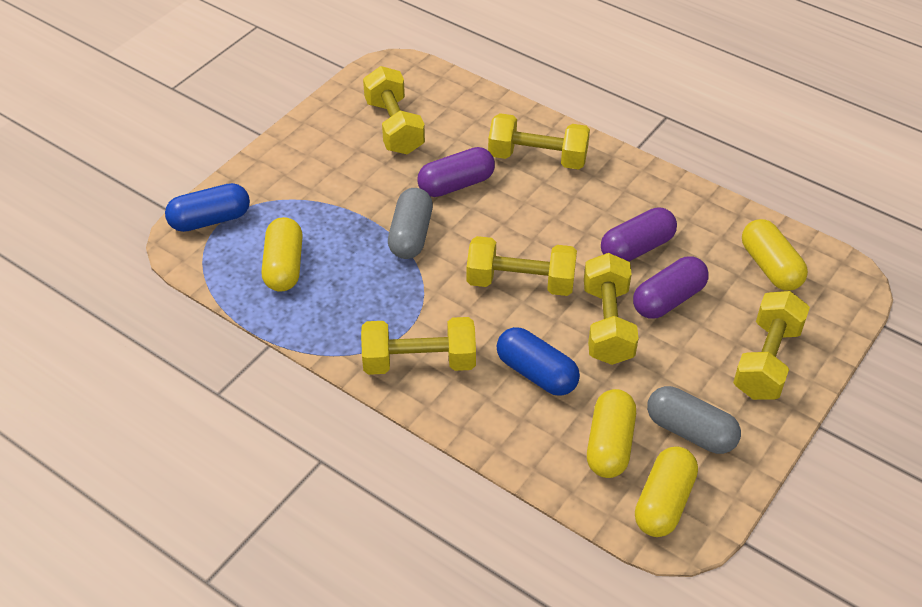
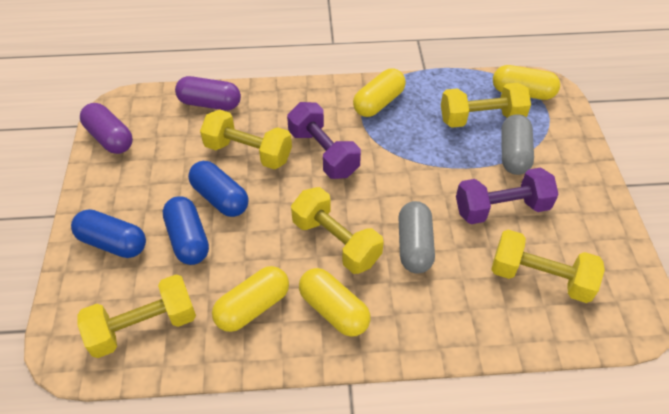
blue capsule: [165,183,250,232] [497,327,580,396] = 2 -> [71,209,146,258] [162,196,209,265] [188,161,249,217] = 3
purple capsule: [418,147,495,197] [601,207,677,262] [633,256,709,319] = 3 -> [80,103,133,154] [175,76,241,110] = 2
purple dumbbell: none = 0 -> [287,102,361,179] [456,167,559,224] = 2
yellow dumbbell: [361,317,476,375] [363,66,425,154] [467,236,577,296] [488,113,590,170] [584,253,639,365] [733,291,810,400] = 6 -> [77,274,196,358] [200,109,292,169] [291,187,384,274] [441,83,531,128] [491,230,605,303] = 5

